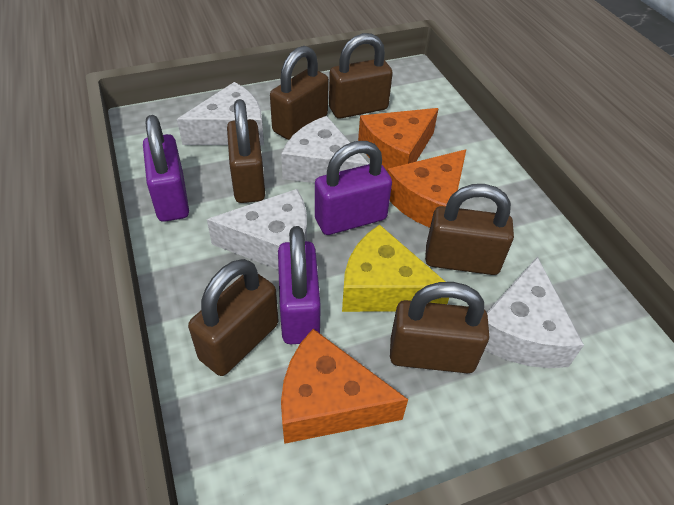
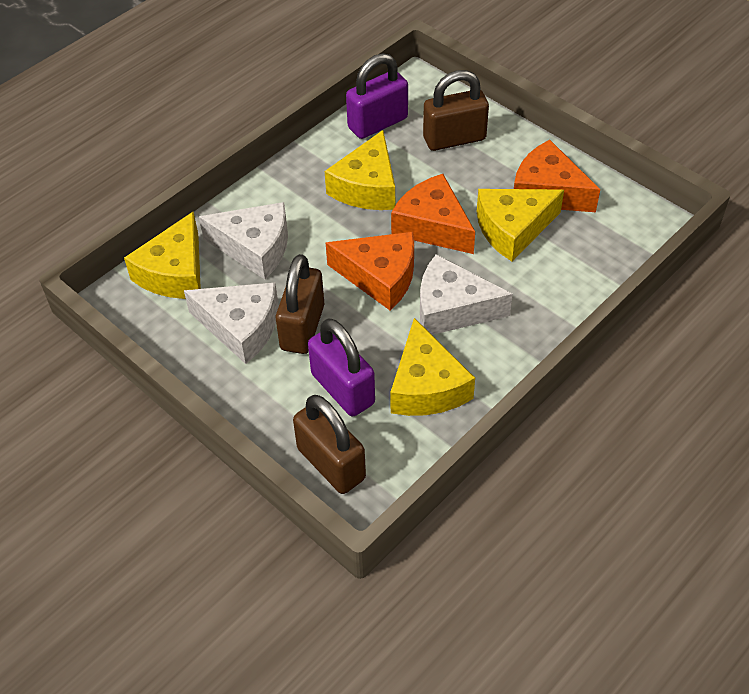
brown padlock: [188,259,279,376] [227,99,265,203] [270,46,329,140] [329,33,393,119] [390,282,489,373] [425,184,514,275] = 6 -> [276,254,324,354] [293,395,366,494] [423,70,489,151] = 3
purple padlock: [143,115,189,222] [278,226,321,344] [315,141,392,235] = 3 -> [308,318,375,417] [346,53,408,139] = 2
white cheese: [177,82,264,145] [207,189,307,269] [281,116,369,183] [485,256,584,368] = 4 -> [184,282,278,364] [199,202,288,279] [420,254,513,335] = 3
yellow cheese: [342,225,449,312] = 1 -> [124,211,201,299] [325,130,395,210] [390,318,475,416] [477,189,564,261] = 4

